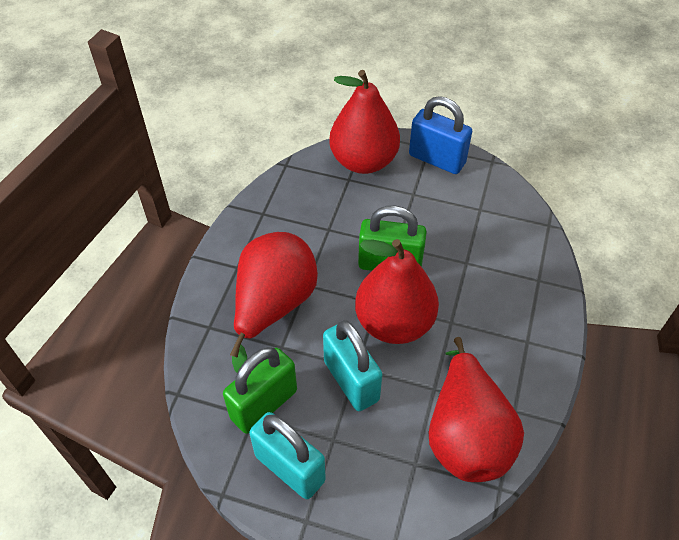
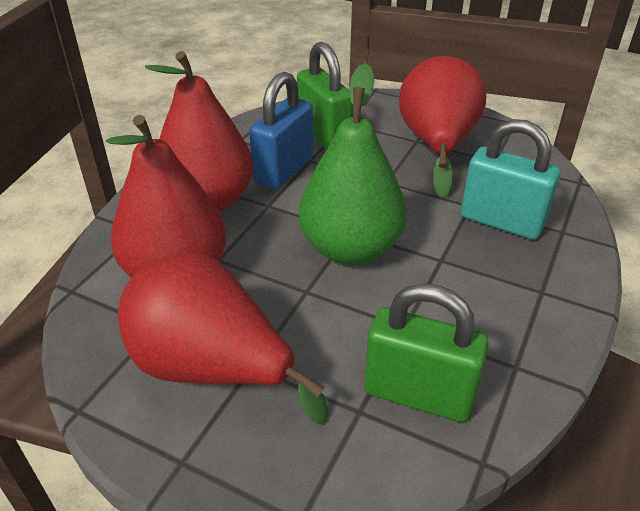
green pear: none = 0 -> [299,63,407,265] = 1
turquoise padlock: [249,412,326,499] [323,320,382,411] = 2 -> [461,119,560,240] = 1

